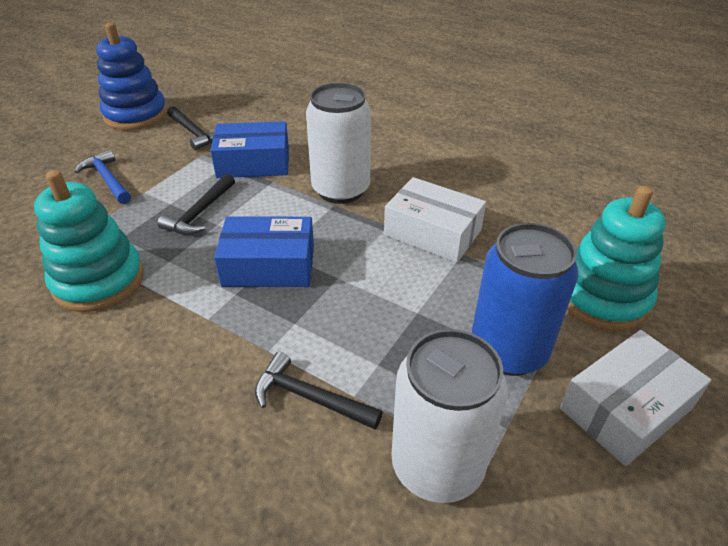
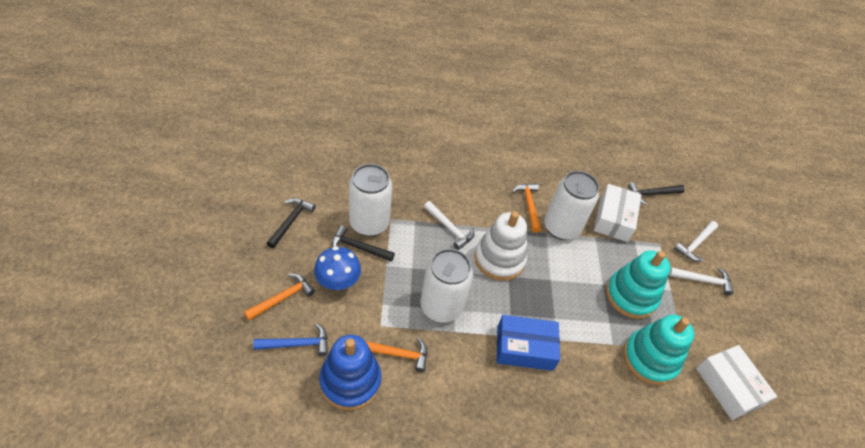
blue box: [210,121,289,178] [214,216,314,287] = 2 -> [497,315,560,371] = 1
blue can: [472,223,578,376] = 1 -> none = 0
blue mushroom: none = 0 -> [314,246,361,290] = 1
orange hammer: none = 0 -> [244,274,315,321] [365,338,427,372] [512,183,541,232] = 3
white can: [306,83,371,204] [391,329,508,503] = 2 -> [349,164,392,236] [420,249,473,322] [544,171,599,240] = 3
white hammer: none = 0 -> [424,201,475,250] [669,267,734,295] [674,221,718,261] = 3
white stacking toy: none = 0 -> [474,211,527,281] = 1

